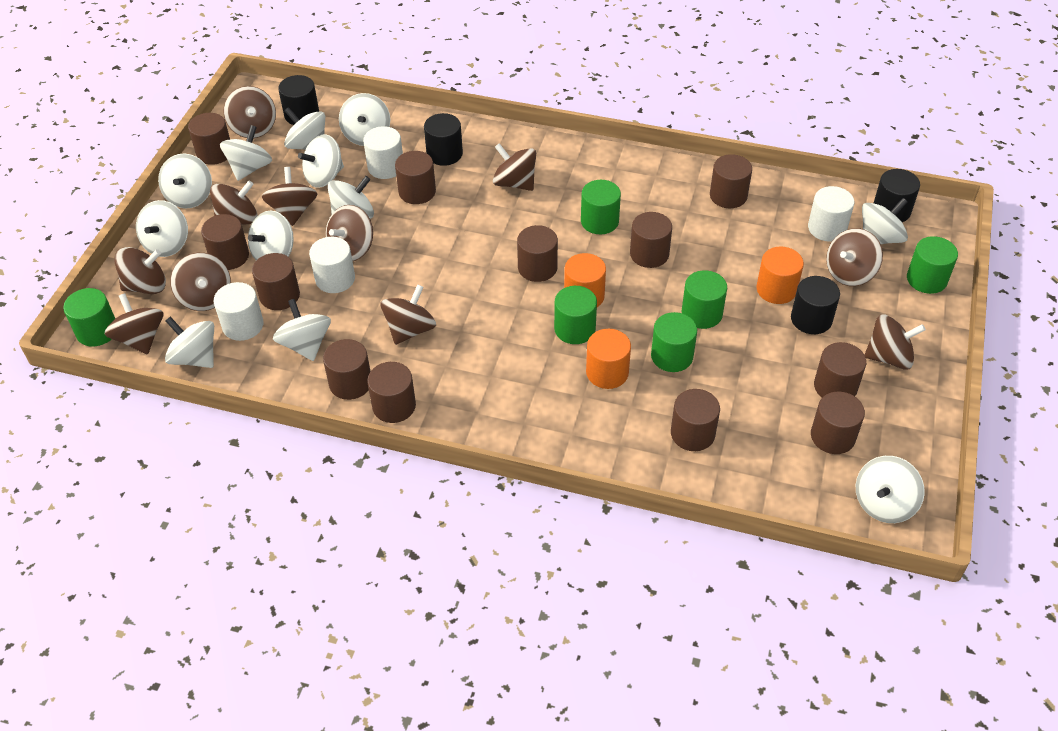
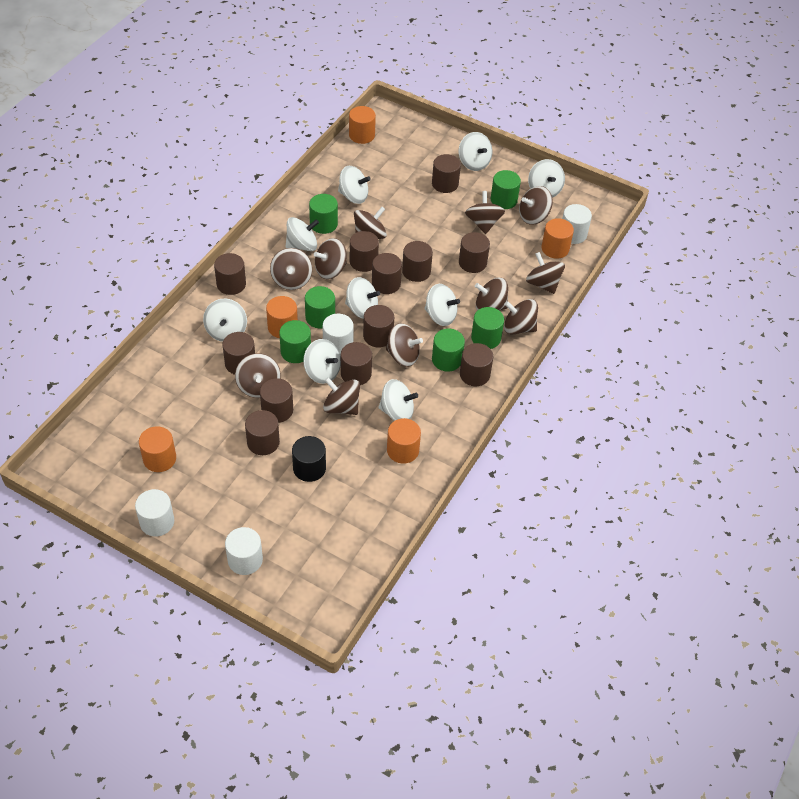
black cylinder: [278,75,319,125] [424,113,463,166] [791,276,840,334] [874,169,920,222] = 4 -> [292,436,326,482] = 1
orange cylinder: [564,253,606,307] [586,329,631,389] [757,247,804,304] = 3 -> [139,426,176,472] [266,296,298,338] [349,106,376,144] [387,418,421,464] [542,218,574,259] = 5
white spinning top: [136,200,188,257] [158,154,212,208] [165,317,214,368] [220,125,272,181] [248,210,294,260] [273,299,331,361] [284,107,325,150] [298,135,344,188] [328,176,374,219] [339,93,390,146] [856,456,925,523] [862,198,908,244] = 12 -> [203,299,247,342] [286,217,319,251] [303,339,341,384] [338,166,371,204] [345,277,380,319] [379,379,418,421] [425,284,460,326] [459,132,492,171] [528,159,565,198] = 9

